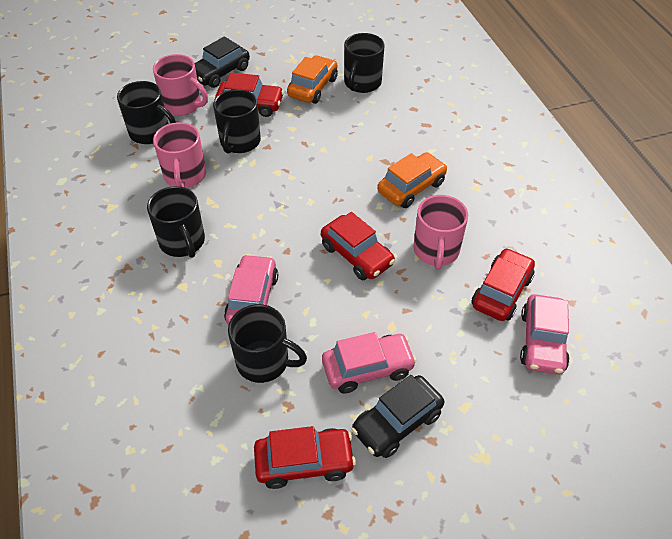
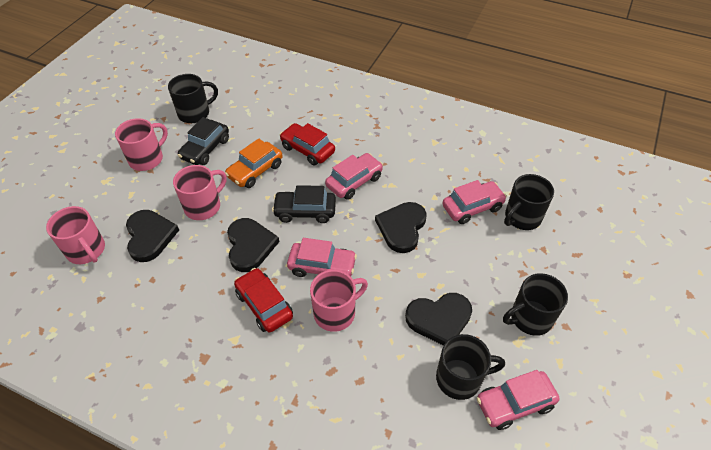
black heart: none = 0 -> [126,210,179,262] [227,218,279,272] [375,202,427,253] [405,293,472,346] = 4
black mug: [117,81,176,144] [147,186,205,258] [213,89,261,154] [228,304,307,383] [344,33,385,93] = 5 -> [168,74,218,123] [436,334,505,400] [503,273,568,336] [504,174,554,230] = 4
orange car: [287,55,338,104] [377,152,447,208] = 2 -> [225,138,283,188] = 1
pink car: [224,254,278,325] [322,332,417,394] [520,294,570,374] = 3 -> [287,238,357,277] [325,153,383,200] [442,180,507,224] [477,370,560,430] = 4
pink mug: [153,54,208,116] [153,122,206,188] [413,195,468,270] = 3 -> [46,206,105,264] [115,118,168,171] [173,165,226,220] [310,270,368,332] = 4
red car: [215,72,284,117] [254,426,356,489] [321,212,395,280] [471,248,535,321] = 4 -> [234,268,293,332] [280,123,335,166] = 2

